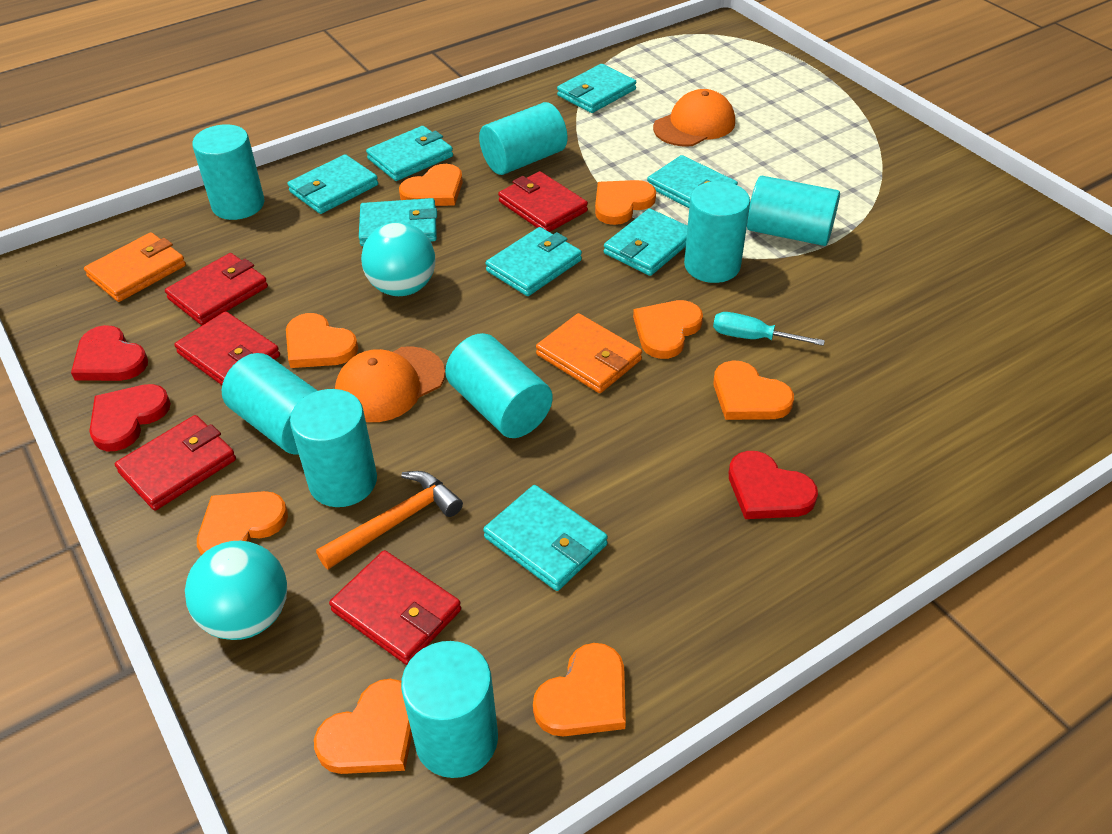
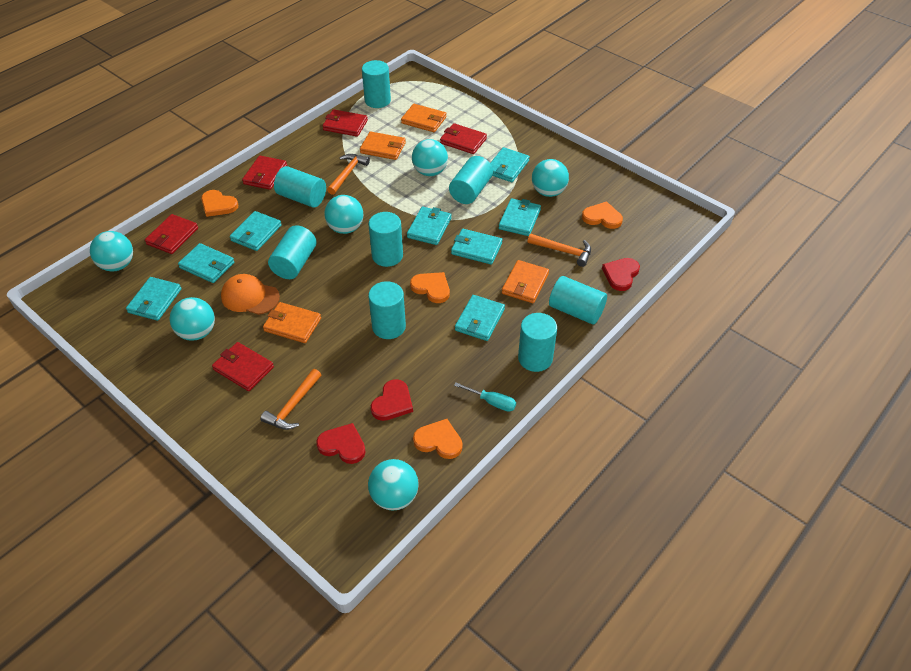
orange cap: [335,346,445,422] [653,89,735,147] = 2 -> [221,274,280,315] = 1
orange hammer: [316,471,463,569] = 1 -> [260,369,321,430] [327,154,370,195] [528,234,591,267] = 3
orange heart: [197,491,288,555] [286,313,358,368] [314,679,412,774] [399,164,463,206] [533,643,626,737] [595,180,656,225] [633,300,703,359] [714,361,794,420] = 8 -> [201,190,238,217] [410,272,450,303] [413,419,463,459] [582,201,623,229] = 4
orange wallet: [84,232,186,302] [536,313,642,393] = 2 -> [263,302,321,343] [360,131,406,160] [401,104,446,132] [502,260,549,303] = 4
turquoise ball: [185,541,287,640] [361,222,435,296] = 2 -> [90,231,133,271] [169,297,215,341] [324,195,363,234] [368,459,419,511] [412,139,448,176] [532,159,569,197] = 6

